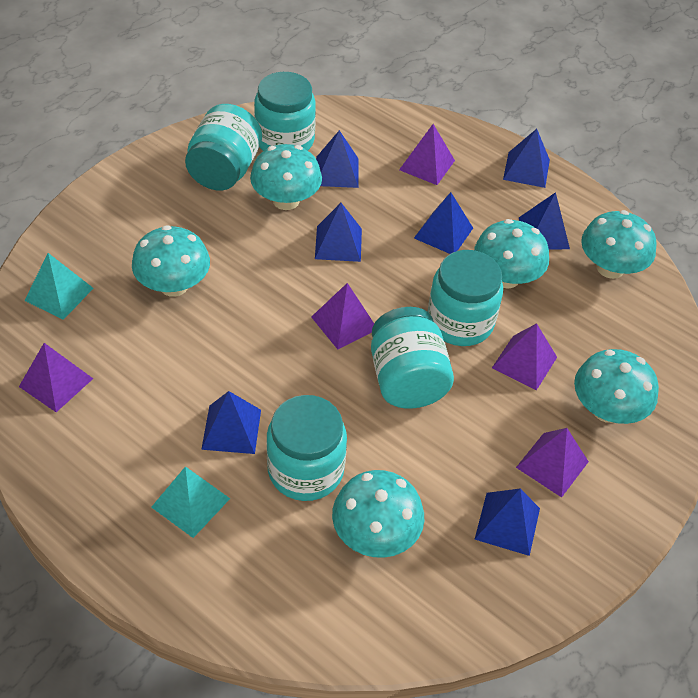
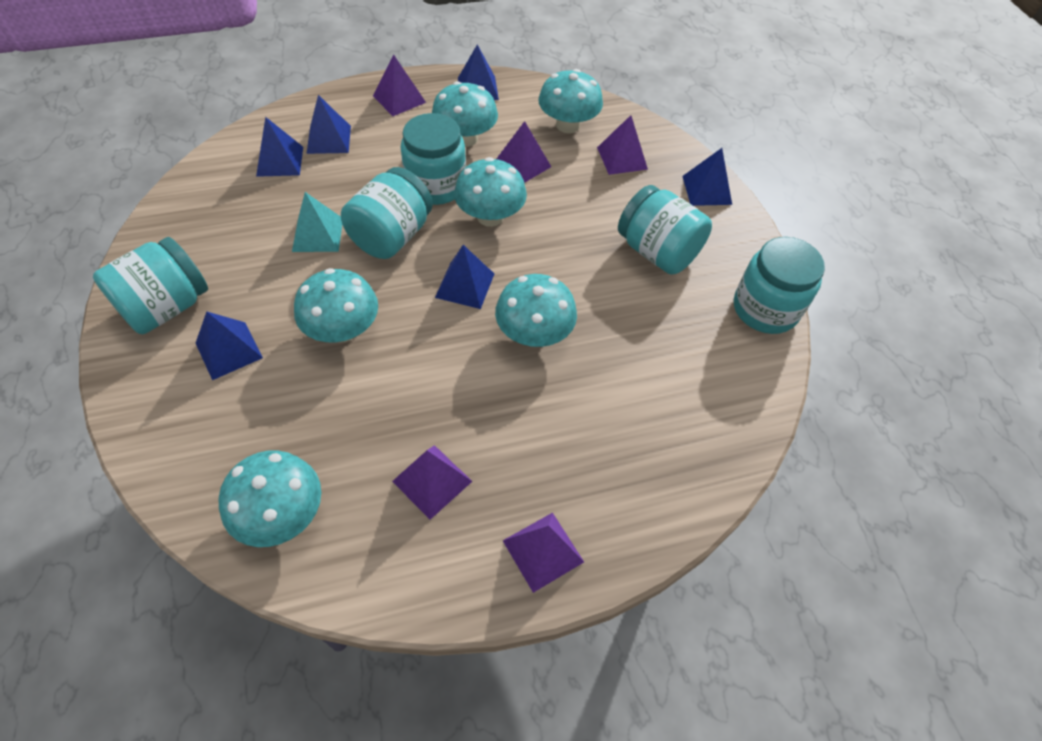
blue pyramid: [201,391,261,454] [315,203,362,262] [316,130,359,188] [414,192,473,254] [474,489,540,556] [503,129,550,188] [519,192,570,249] = 7 -> [196,311,263,380] [256,117,303,177] [307,95,351,154] [435,245,494,309] [458,45,499,100] [682,148,732,206] = 6
turquoise pyramid: [24,253,93,320] [151,466,230,538] = 2 -> [292,192,342,252] = 1

